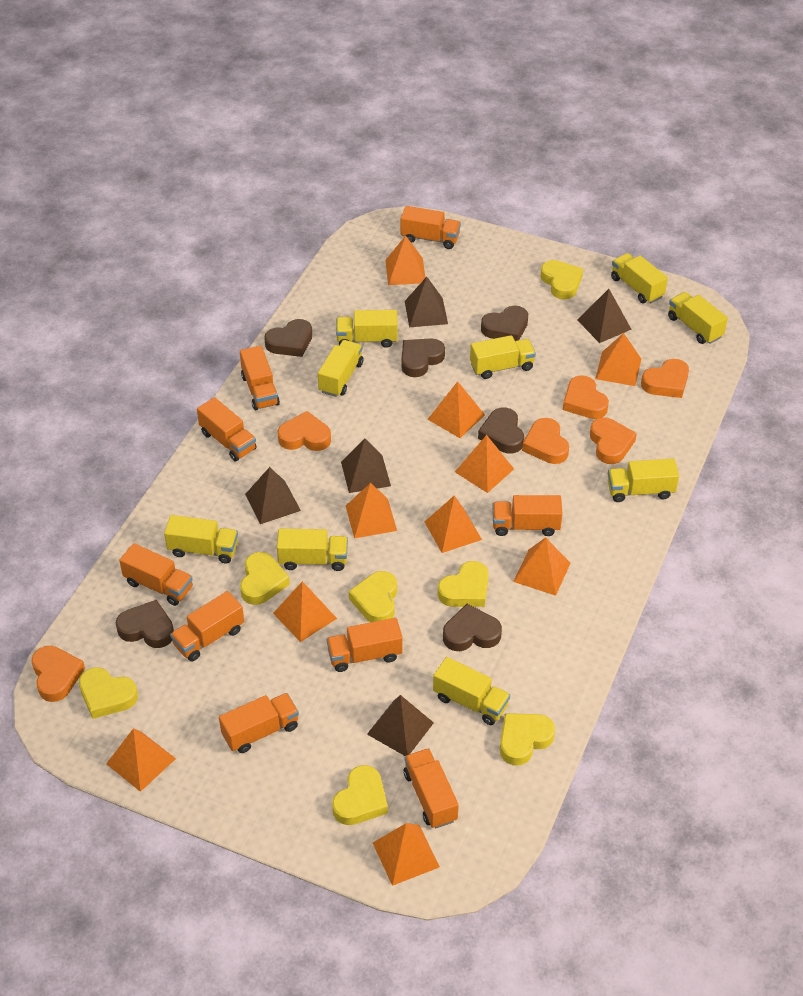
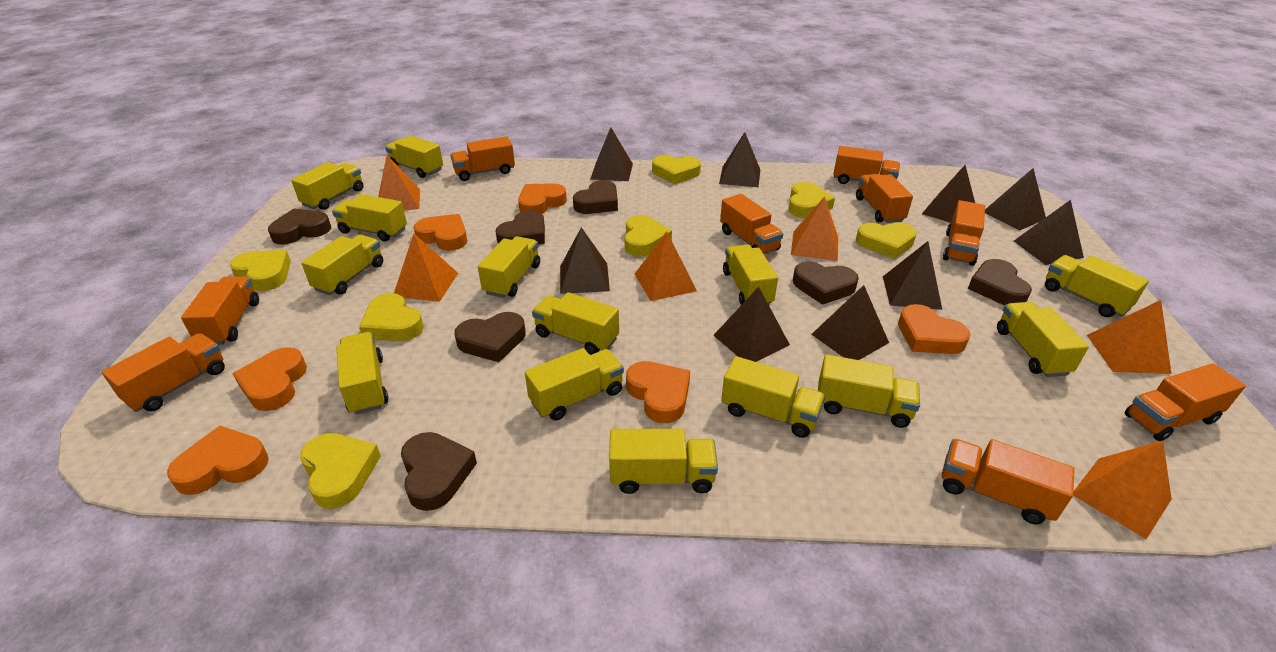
brown heart: [116,600,174,648] [265,319,312,357] [401,338,445,377] [443,604,502,651] [478,407,524,454] [481,305,528,341] = 6 -> [268,208,331,245] [401,432,477,511] [455,312,526,362] [496,210,545,245] [573,180,618,214] [793,262,859,305] [968,259,1032,305] = 7
brown pyramid: [245,467,301,524] [341,439,391,493] [367,695,434,756] [405,277,448,327] [577,289,632,343] = 5 -> [560,227,610,294] [590,127,633,181] [713,287,790,362] [719,132,760,187] [811,285,889,360] [883,241,942,310] [922,165,975,223] [985,168,1046,231] [1014,200,1084,265] = 9
orange pyramid: [106,728,176,792] [273,581,337,642] [346,483,397,538] [373,823,440,886] [385,236,425,285] [425,495,482,553] [427,381,485,438] [455,435,514,493] [513,537,570,596] [595,333,641,386] = 10 -> [378,155,420,211] [394,234,458,302] [635,231,697,301] [791,196,838,261] [1073,441,1172,539] [1087,300,1171,374] = 6
yellow truck: [164,515,238,563] [277,529,348,571] [318,340,363,397] [336,310,398,348] [433,657,510,725] [470,335,536,379] [608,458,679,502] [611,253,668,303] [668,292,728,344] = 9 -> [291,162,364,210] [301,235,383,295] [332,194,407,241] [336,332,388,415] [385,135,443,178] [478,236,540,298] [525,348,624,421] [532,292,619,355] [609,429,718,494] [721,356,825,438] [723,244,778,305] [818,354,920,428] [997,302,1089,377] [1045,255,1149,317] = 14

